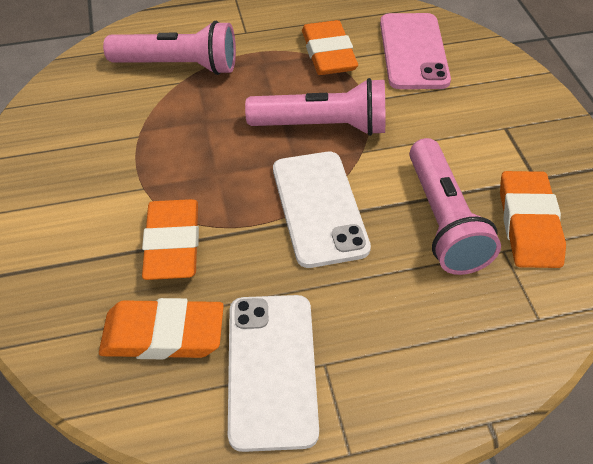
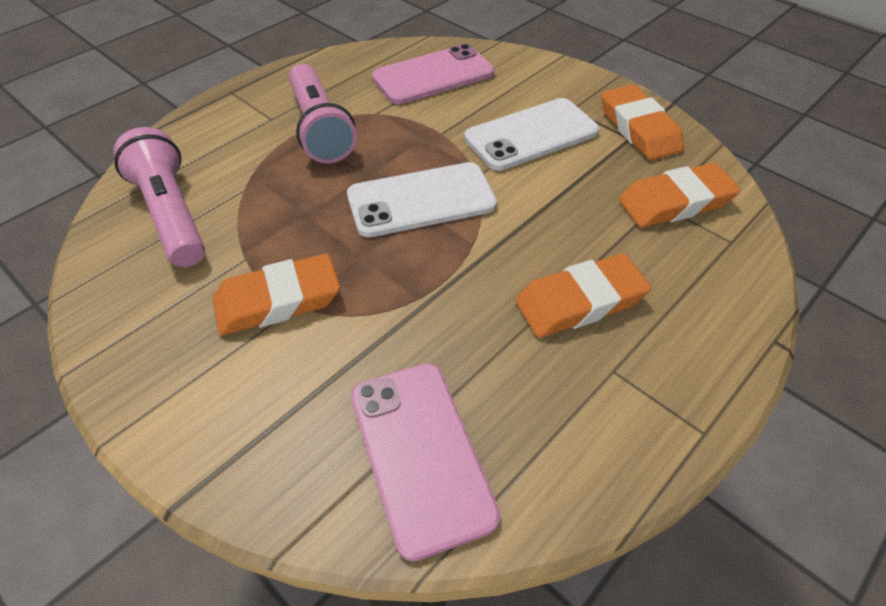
pink flashlight: [103,21,236,75] [245,78,385,136] [409,138,501,275] = 3 -> [113,127,205,267] [289,64,357,163] = 2
pink phone: [380,13,451,89] = 1 -> [351,363,500,561] [372,44,494,104] = 2

